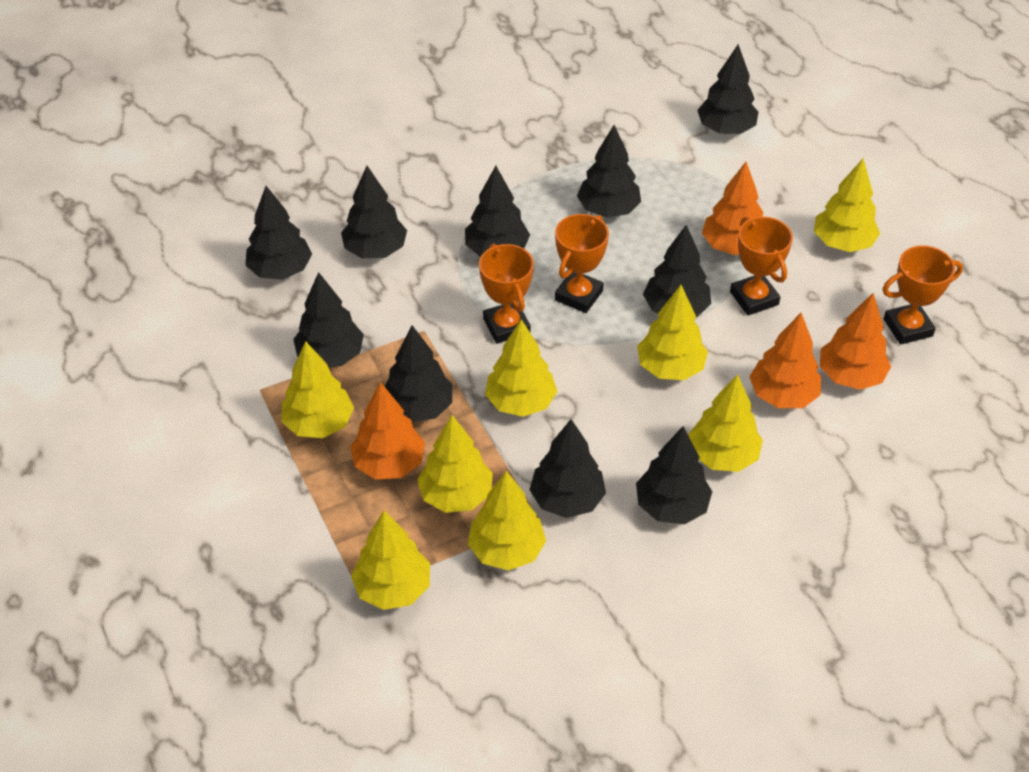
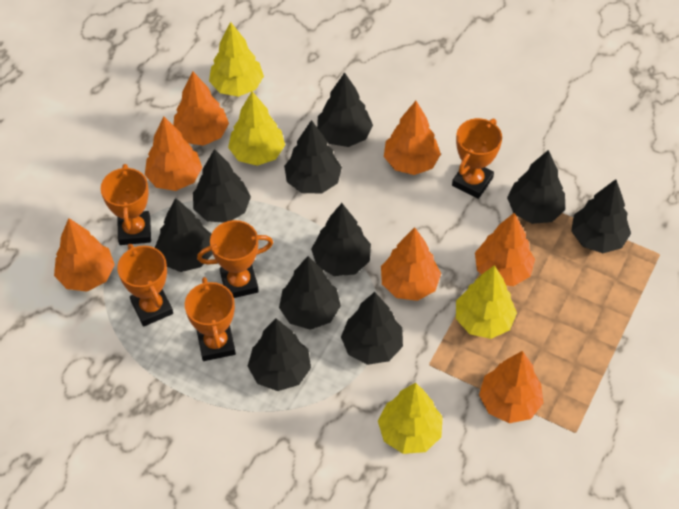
orange tree: [350,382,425,479] [702,162,763,255] [750,313,821,408] [820,293,891,390] = 4 -> [54,218,115,292] [145,117,202,191] [173,72,229,146] [381,227,441,301] [384,101,441,175] [475,213,535,286] [479,351,543,423] = 7
orange trophy: [479,243,534,344] [555,214,609,313] [730,217,793,315] [882,245,963,345] = 4 -> [101,164,151,245] [117,244,173,327] [185,277,236,361] [197,220,273,298] [452,118,502,199] = 5
yellow tree: [281,341,354,438] [351,511,430,610] [417,415,493,513] [468,471,546,571] [485,319,558,417] [637,285,708,380] [688,374,763,472] [814,158,880,252] = 8 -> [209,22,264,97] [228,91,285,166] [378,383,443,454] [456,265,517,339] = 4

